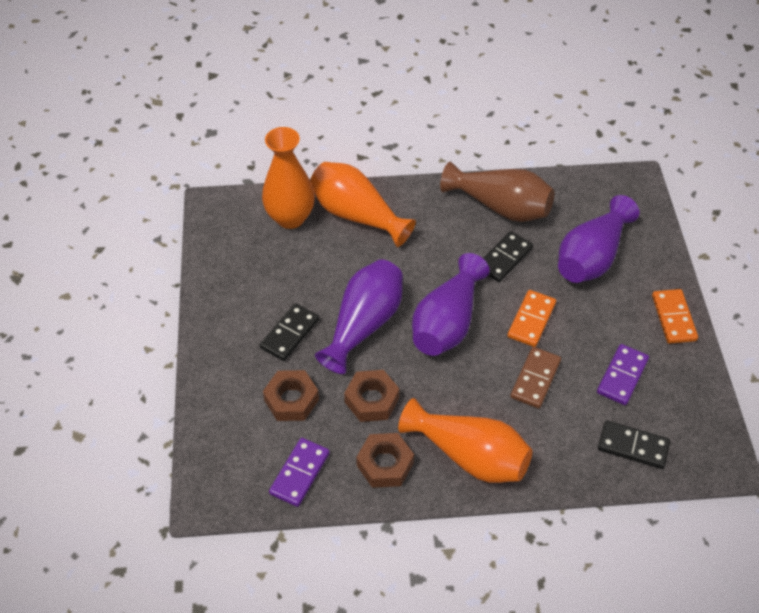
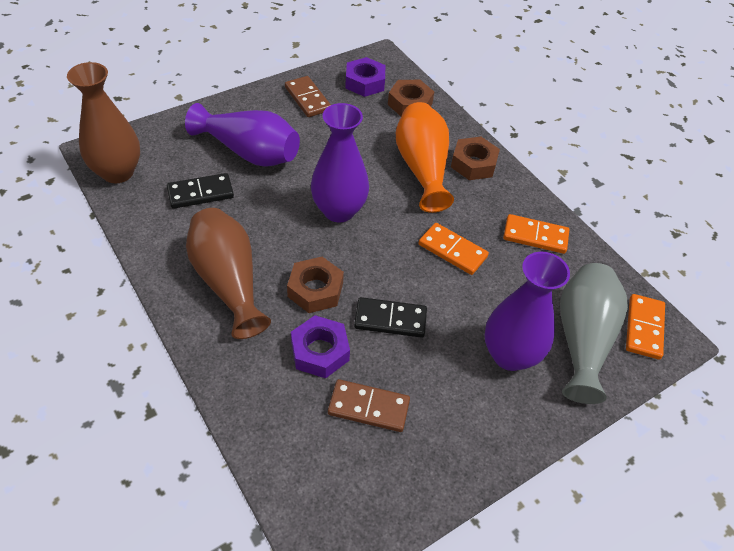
black domino: [260,303,319,361] [483,231,533,282] [598,420,670,469] = 3 -> [167,173,234,209] [354,297,427,338] = 2
brown domino: [510,347,561,408] = 1 -> [285,76,331,117] [328,379,410,432] = 2
brown vase: [440,162,554,222] = 1 -> [67,62,140,183] [186,208,271,339] = 2
grey vase: none = 0 -> [560,263,628,404] = 1
orange domino: [507,290,556,347] [652,289,698,344] = 2 -> [419,223,489,275] [503,214,569,254] [626,294,665,360] = 3
orange vase: [262,127,315,229] [310,162,416,247] [398,398,532,483] = 3 -> [396,102,454,213] = 1
purple domino: [269,438,330,507] [597,344,649,405] = 2 -> none = 0
purple nut: none = 0 -> [291,315,350,378] [345,57,385,97] = 2

